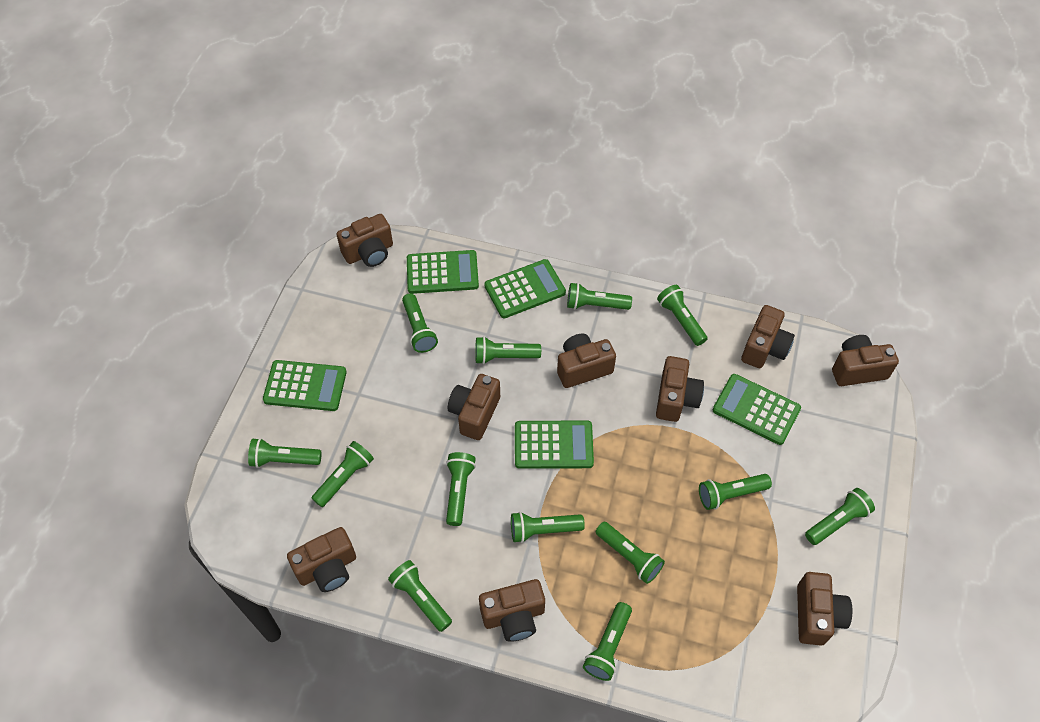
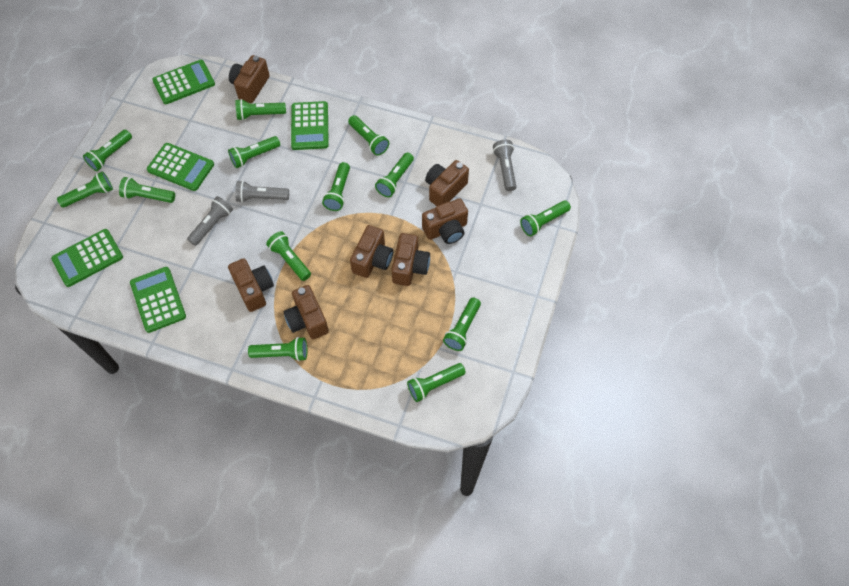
brown camera: [287,527,356,592] [336,214,393,267] [448,374,500,440] [479,579,545,642] [557,333,616,388] [656,356,704,422] [741,305,795,368] [797,572,852,646] [832,335,899,386] = 9 -> [228,258,274,312] [229,55,270,103] [284,285,329,339] [350,225,393,278] [391,233,430,286] [422,198,468,244] [425,160,469,206] = 7
grey flashlight: none = 0 -> [187,196,233,246] [235,181,289,203] [493,140,516,191] = 3

